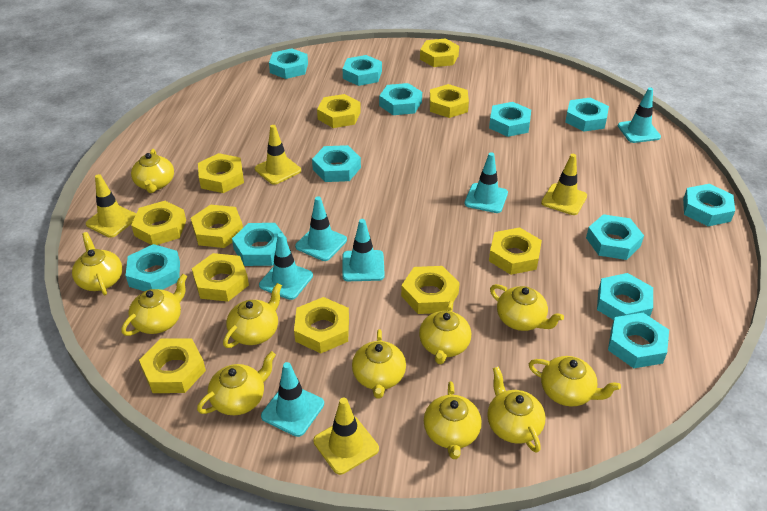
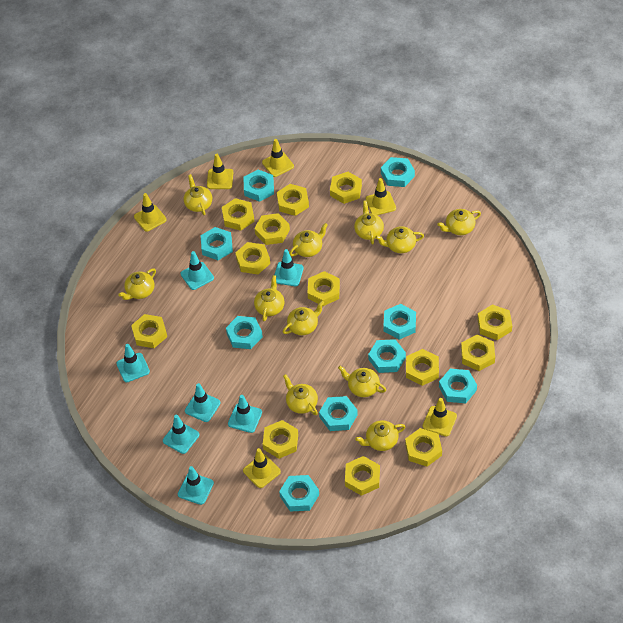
turquoise nut: [126,244,180,291] [232,223,287,266] [269,48,308,79] [312,145,361,182] [343,55,382,86] [379,83,422,115] [489,102,531,137] [565,97,609,132] [586,214,644,260] [597,273,653,320] [608,313,669,368] [683,184,735,226] = 12 -> [201,227,233,260] [226,316,263,349] [244,169,274,202] [279,475,319,512] [319,396,358,431] [368,339,406,373] [381,157,415,187] [384,304,416,339] [439,369,477,403] = 9
turquoise traffic cone: [259,233,313,300] [261,362,324,437] [295,196,347,261] [342,219,385,281] [464,152,508,213] [618,87,661,143] = 6 -> [116,344,150,382] [163,415,200,454] [178,466,214,505] [181,251,214,290] [185,383,220,422] [228,395,262,433] [274,249,304,286] = 7
yellow nut: [131,201,186,245] [139,338,206,393] [191,205,243,248] [192,253,249,302] [198,153,244,193] [294,297,349,353] [317,94,361,128] [401,266,460,314] [420,39,459,67] [430,84,469,118] [489,227,542,275] = 11 -> [131,314,167,348] [222,198,255,231] [235,242,270,274] [254,213,290,245] [263,420,298,459] [277,184,309,216] [307,271,340,306] [330,172,362,204] [345,456,380,496] [405,428,442,467] [406,349,439,386] [461,335,495,371] [477,304,512,340] = 13
yellow traffic cone: [86,174,136,238] [255,125,301,185] [313,398,379,475] [541,154,587,215] = 4 -> [134,193,167,232] [207,154,233,189] [243,448,281,488] [262,139,294,177] [366,178,396,215] [422,398,457,437] = 6

